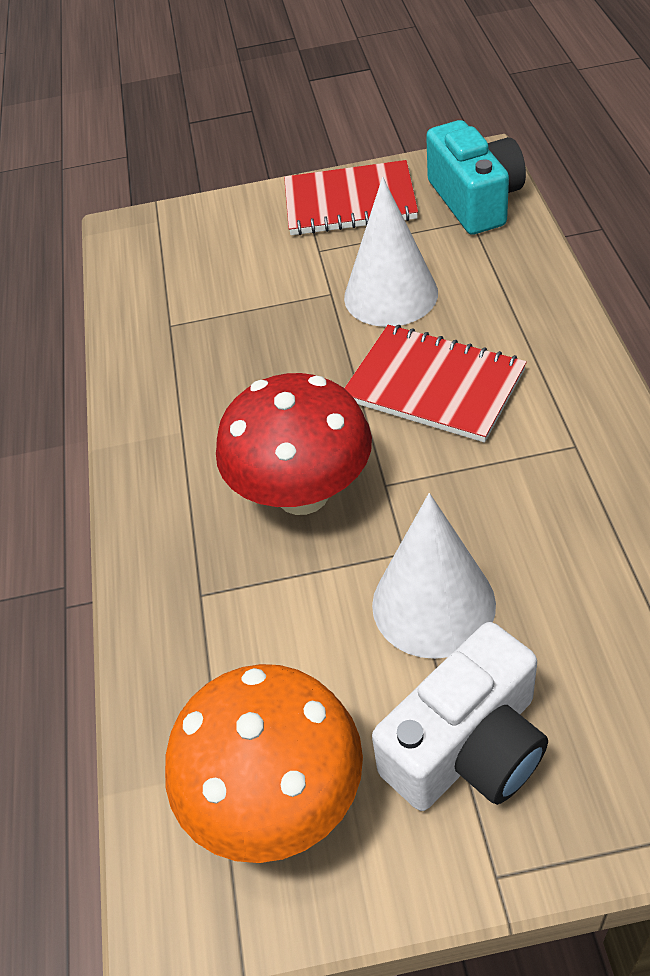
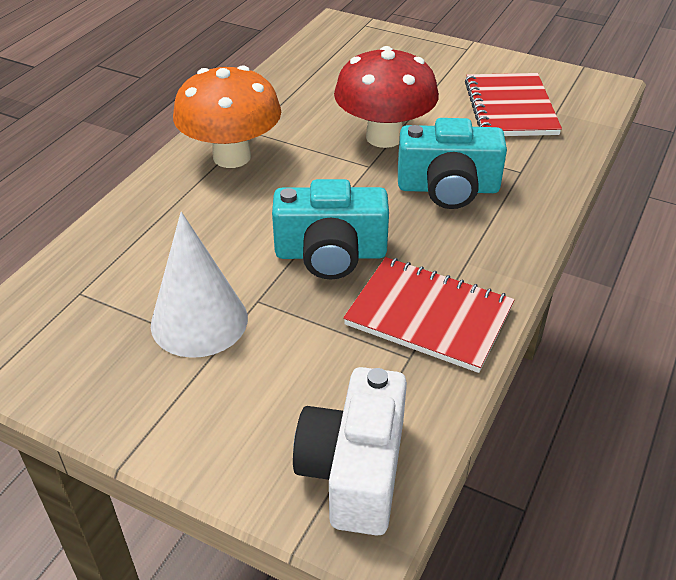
turquoise camera: [426,120,526,235] = 1 -> [272,179,389,279] [398,118,507,209] = 2
white cone: [344,177,438,327] [372,493,496,659] = 2 -> [151,212,248,358] = 1

